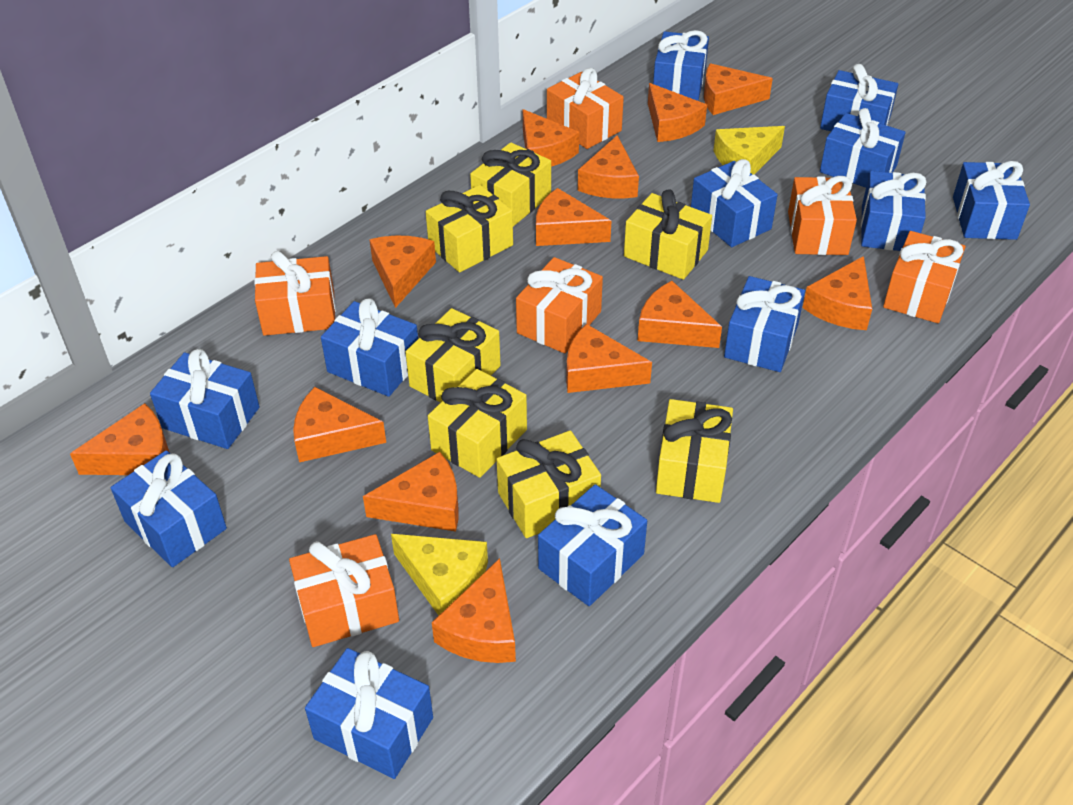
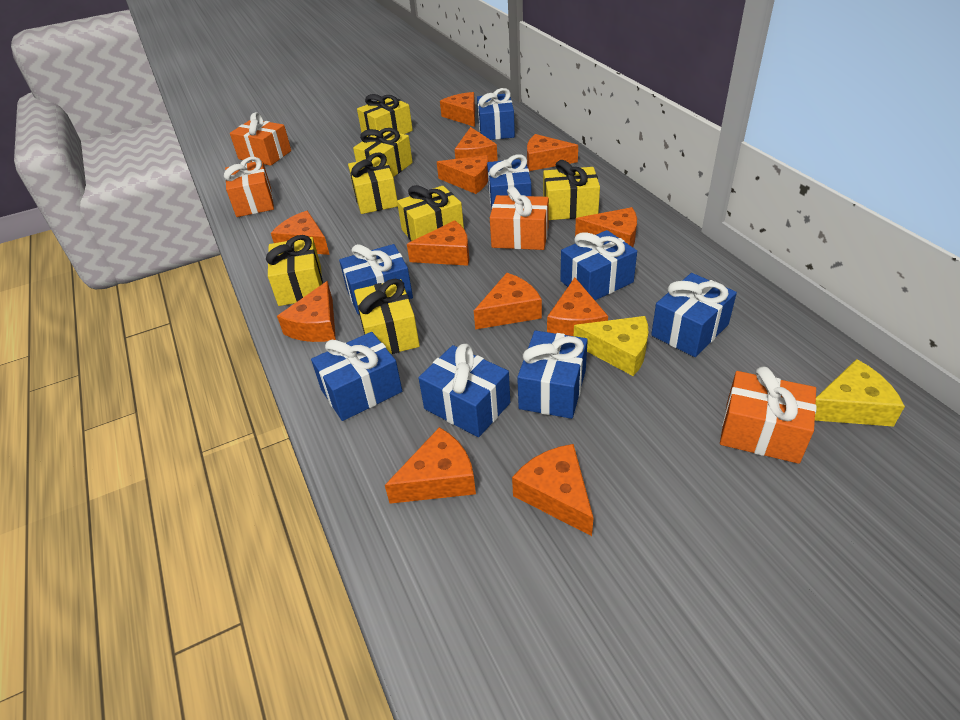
blue gift: [111,450,227,567] [150,349,259,449] [305,648,433,779] [321,298,418,397] [538,484,647,606] [653,30,709,101] [691,159,778,247] [724,276,805,372] [820,64,898,131] [820,108,906,188] [861,171,927,251] [953,161,1030,240] = 12 -> [311,332,402,421] [339,244,413,314] [418,344,510,437] [477,88,515,140] [487,154,532,209] [517,331,588,419] [560,230,637,300] [651,273,737,357] = 8
orange cheese: [70,403,170,475] [293,387,386,462] [363,452,459,532] [369,236,436,308] [432,558,516,663] [523,109,579,167] [536,188,611,246] [566,324,652,393] [578,135,639,198] [638,281,722,348] [648,83,707,142] [704,63,773,115] [802,256,872,330] = 13 -> [271,211,330,255] [277,281,336,342] [385,427,476,504] [407,220,469,266] [437,155,488,194] [440,92,475,127] [454,127,498,162] [474,273,542,330] [512,444,594,536] [527,134,578,171] [547,278,608,336] [575,207,637,247] = 12
orange gift: [254,251,336,336] [289,534,399,647] [516,257,603,353] [547,68,624,149] [788,176,857,255] [883,231,965,323] = 6 -> [224,157,274,217] [230,112,291,166] [490,186,549,250] [720,366,817,464] = 4

